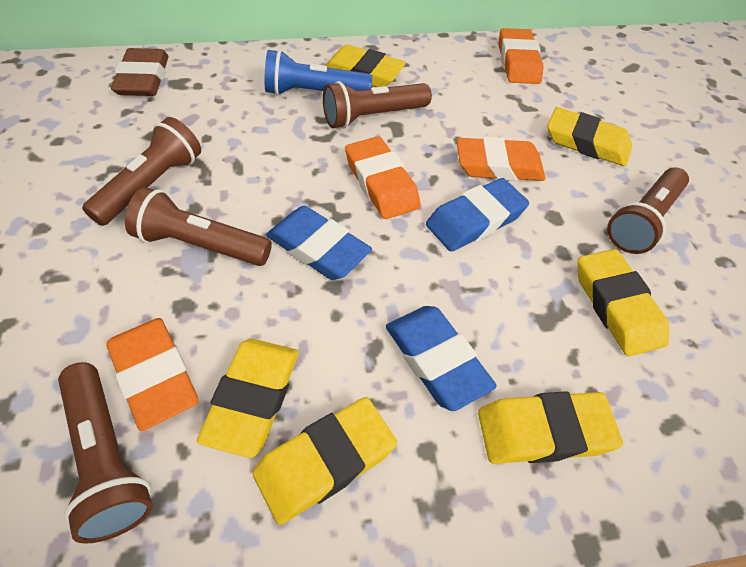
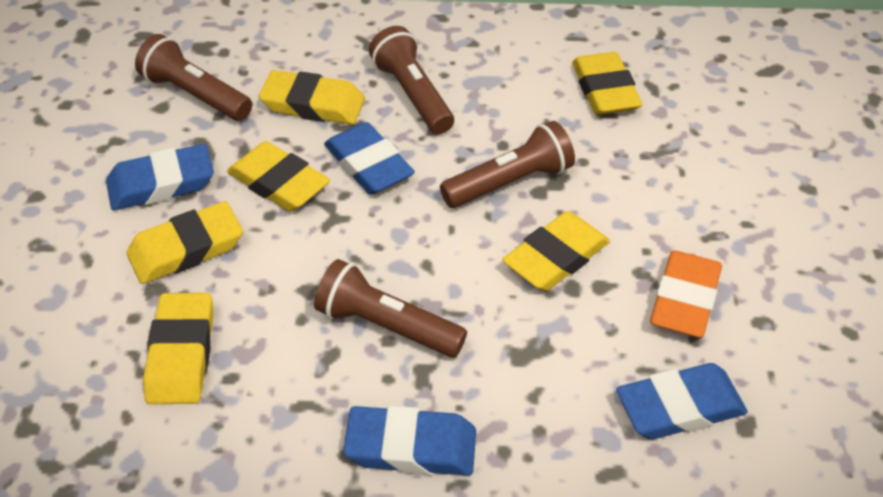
blue eraser: [266,206,372,280] [386,306,497,411] [426,178,529,252] = 3 -> [106,144,214,210] [324,122,415,195] [343,406,476,476] [616,363,748,439] = 4
blue flashlight: [265,50,372,95] = 1 -> none = 0
brown eraser: [111,48,169,96] = 1 -> none = 0
brown flashlight: [58,362,153,544] [82,117,201,226] [125,187,272,266] [323,81,432,129] [607,167,689,254] = 5 -> [135,34,252,121] [314,259,467,358] [369,26,454,134] [440,121,575,208] = 4
orange eraser: [106,318,198,431] [345,136,421,219] [457,137,546,181] [499,28,544,84] = 4 -> [650,250,722,338] = 1

